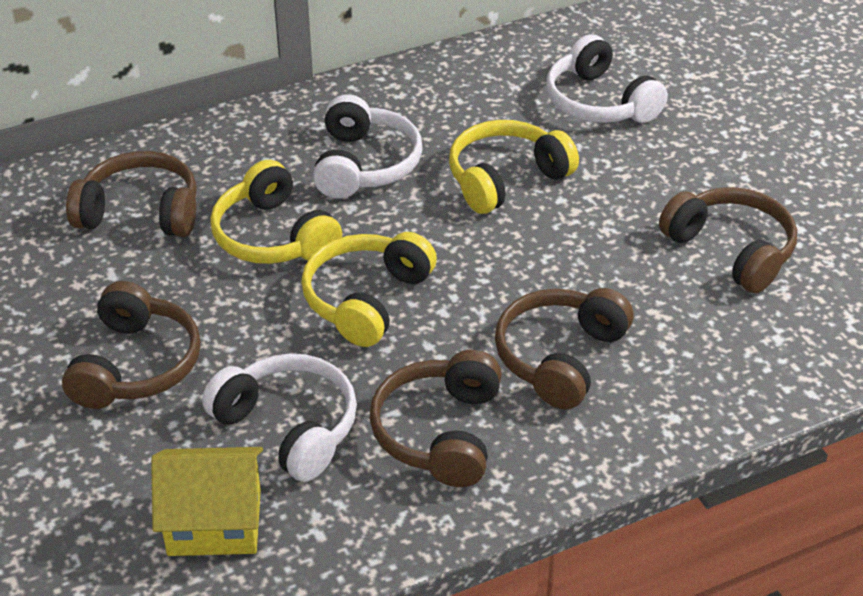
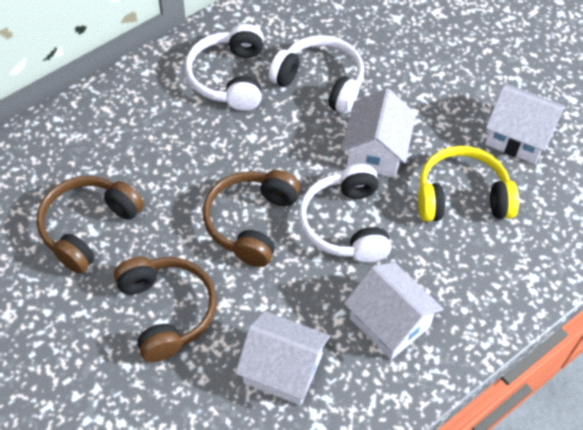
brown headphones: [62,281,201,409] [66,151,197,237] [370,350,502,487] [495,288,634,410] [659,187,797,293] = 5 -> [36,176,144,274] [114,257,217,362] [203,170,301,267] = 3
white house: none = 0 -> [235,311,330,405] [342,88,416,178] [344,262,444,360] [485,84,564,164] = 4
yellow headphones: [210,160,342,264] [301,232,437,347] [449,120,579,214] = 3 -> [418,146,519,222] = 1
yellow house: [151,447,263,556] = 1 -> none = 0

